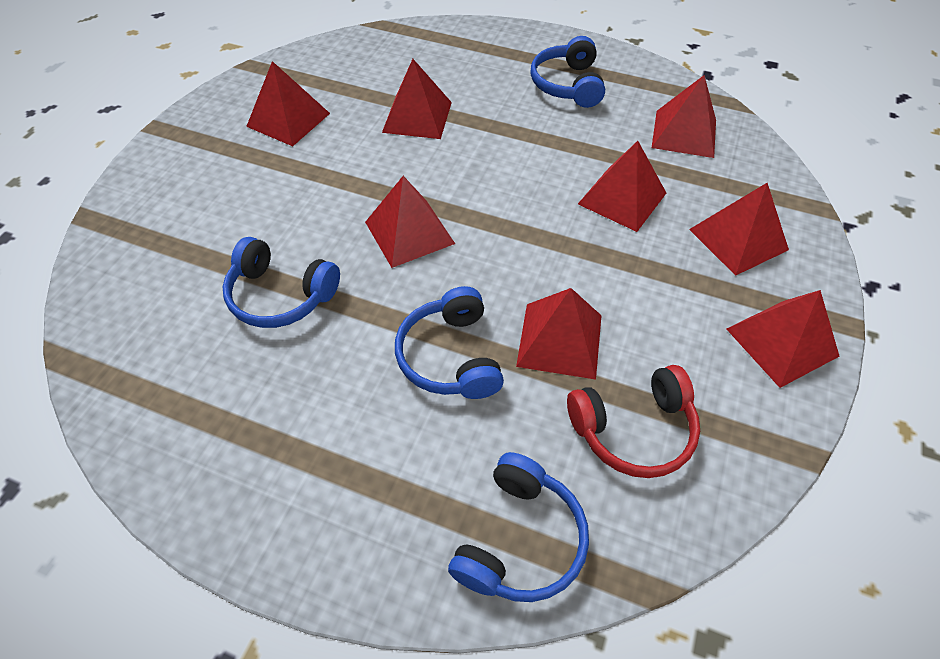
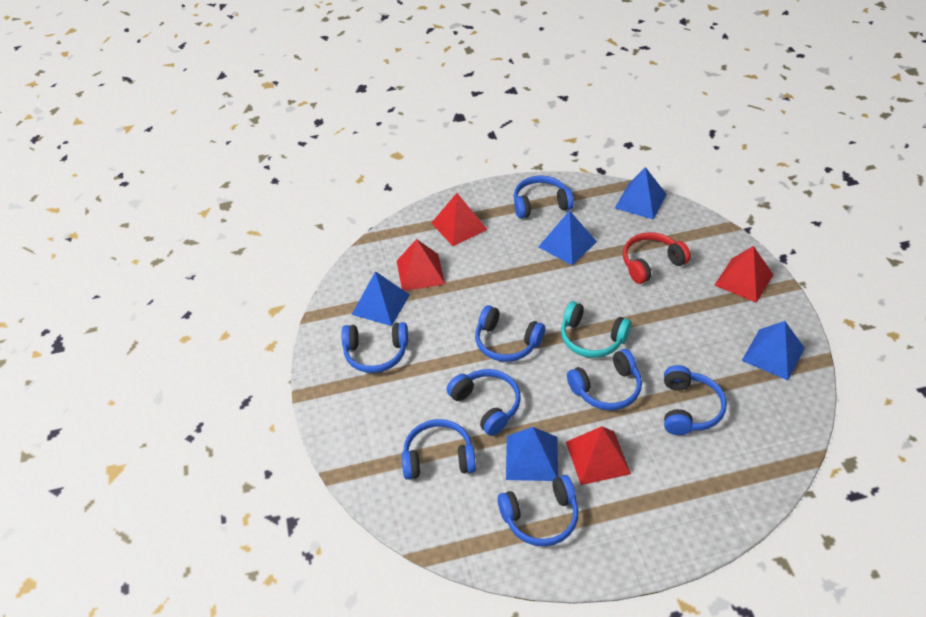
blue headphones: [223,237,340,328] [395,286,504,399] [448,452,589,602] [530,36,605,108] = 4 -> [342,322,408,373] [402,419,476,480] [447,369,521,436] [475,305,545,362] [497,475,578,546] [514,175,574,219] [567,349,642,410] [664,365,727,435] = 8
blue pyramid: none = 0 -> [352,271,410,326] [506,427,558,481] [538,210,597,266] [615,167,667,220] [742,321,805,380] = 5
red pyramid: [246,61,330,146] [365,176,455,268] [382,59,452,139] [516,288,602,380] [578,141,666,232] [652,75,716,158] [689,183,789,276] [727,290,840,388] = 8 -> [397,239,445,291] [432,193,488,246] [566,426,631,485] [714,246,773,303] = 4
turquoise headphones: none = 0 -> [561,301,631,358] = 1

